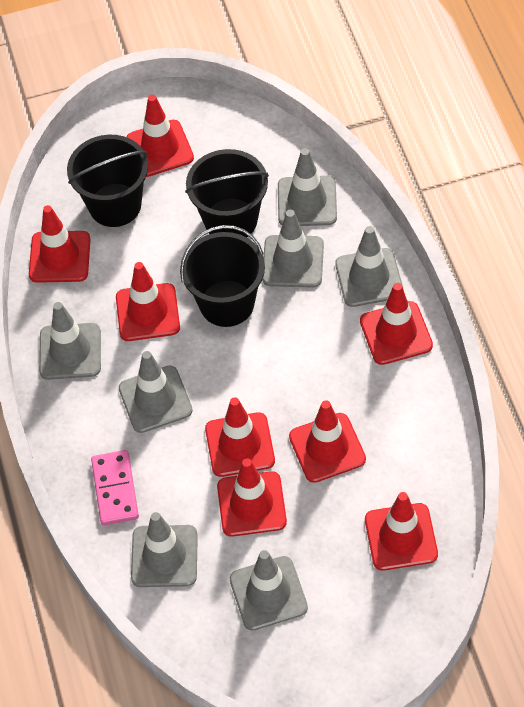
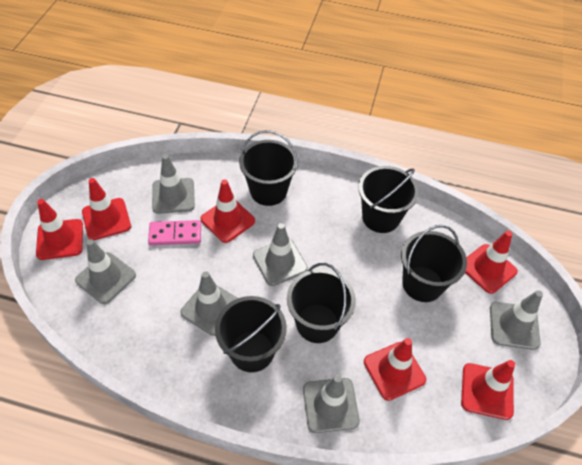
black bucket: [67,135,148,227] [180,225,265,327] [185,149,269,237] = 3 -> [215,296,287,372] [239,130,298,206] [287,263,356,343] [358,166,419,233] [401,225,467,302] = 5
grey traffic cone: [39,302,101,380] [119,351,193,433] [131,512,198,587] [230,550,308,631] [262,210,324,288] [278,148,337,226] [335,226,404,307] = 7 -> [75,239,136,304] [152,154,195,214] [181,271,238,336] [253,223,308,286] [303,375,360,433] [490,290,543,350] = 6
red traffic cone: [29,205,91,283] [116,262,180,341] [127,95,194,177] [205,397,275,477] [217,458,287,537] [289,400,366,483] [360,283,433,365] [365,492,438,571] = 8 -> [36,199,83,260] [82,178,131,240] [201,179,255,243] [364,338,426,401] [461,360,515,420] [465,231,518,294] = 6

